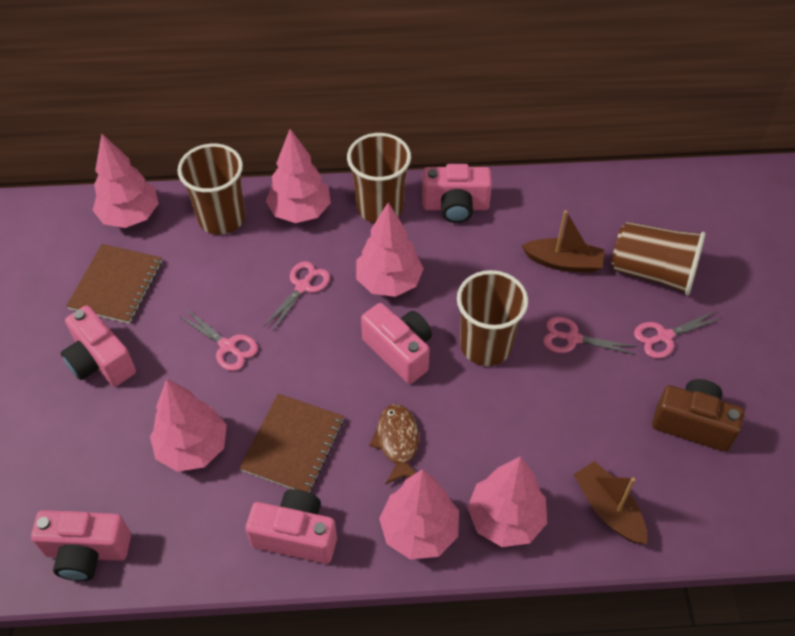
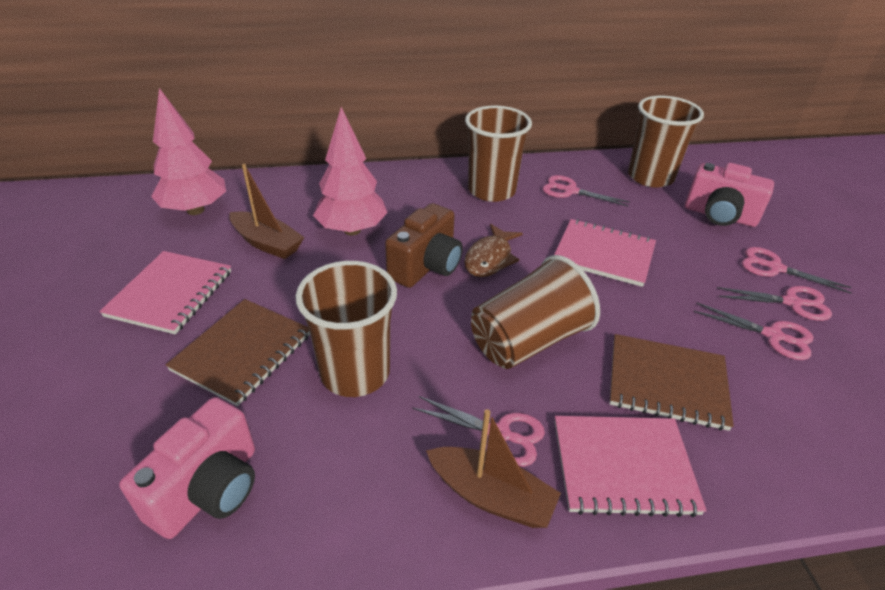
pink camera: [31,510,131,581] [61,305,136,387] [245,489,337,564] [361,303,432,384] [422,164,492,223] = 5 -> [119,397,255,539] [685,163,774,227] = 2
pink notebook: none = 0 -> [99,251,231,334] [554,219,656,287] [555,416,707,517] = 3
pink scissors: [179,309,258,371] [263,261,330,332] [543,317,638,355] [634,311,722,358] = 4 -> [413,396,545,467] [543,175,630,206] [693,303,813,360] [717,286,832,321] [742,247,852,294] = 5
pink tree: [93,134,159,228] [150,379,227,472] [266,129,331,223] [356,203,424,297] [379,469,459,560] [467,456,547,547] = 6 -> [151,88,226,215] [313,107,388,235] = 2

